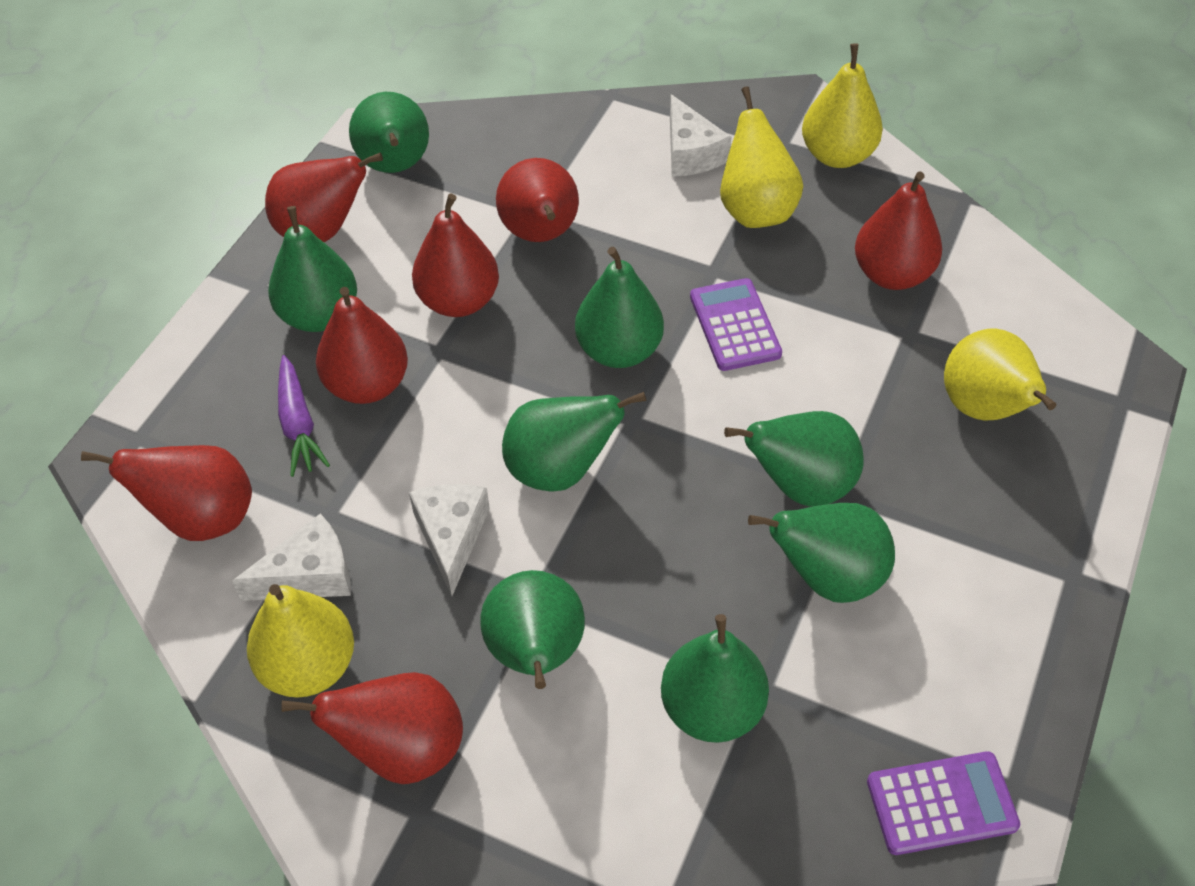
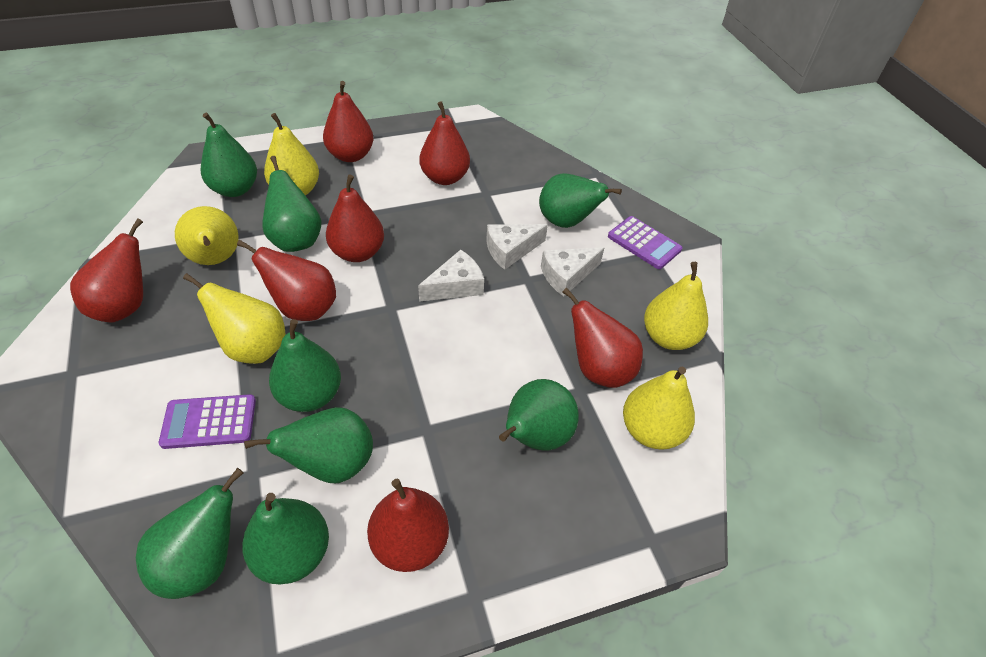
purple carrot: [278,355,330,477] = 1 -> none = 0
yellow pear: [247,584,354,698] [720,86,803,228] [802,43,883,168] [944,329,1056,421] = 4 -> [175,206,238,265] [183,273,285,364] [264,113,319,195] [623,367,695,450] [644,262,708,350] = 5

